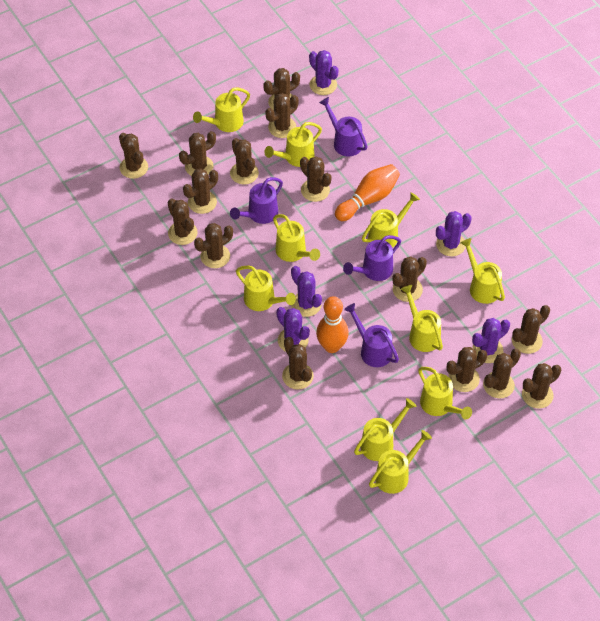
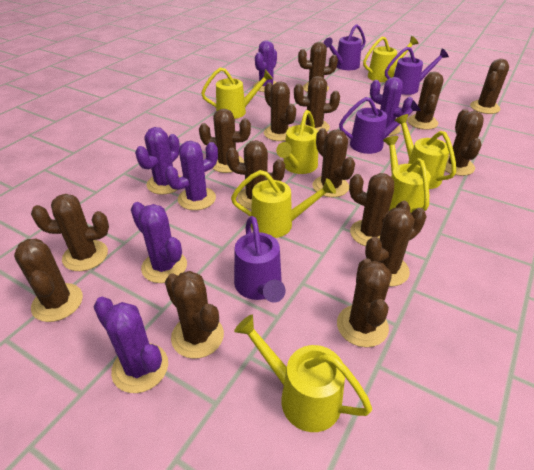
orange bowling pin: [316,296,349,353] [335,164,400,221] = 2 -> none = 0
purple cactus: [276,307,310,352] [291,266,322,317] [309,50,339,95] [436,211,472,256] [472,318,510,363] = 5 -> [94,297,168,393] [131,202,187,283] [135,127,181,195] [165,141,218,210] [253,40,277,92] [370,77,413,136] = 6
yellow watering can: [193,87,250,132] [236,265,296,311] [264,122,322,167] [273,214,320,262] [354,398,416,461] [362,192,420,248] [369,430,432,494] [401,285,443,352] [418,367,472,419] [460,238,505,304] = 10 -> [201,68,273,119] [231,170,336,238] [234,315,372,432] [276,110,318,174] [363,36,418,82] [383,136,431,213] [394,114,456,189] = 7

